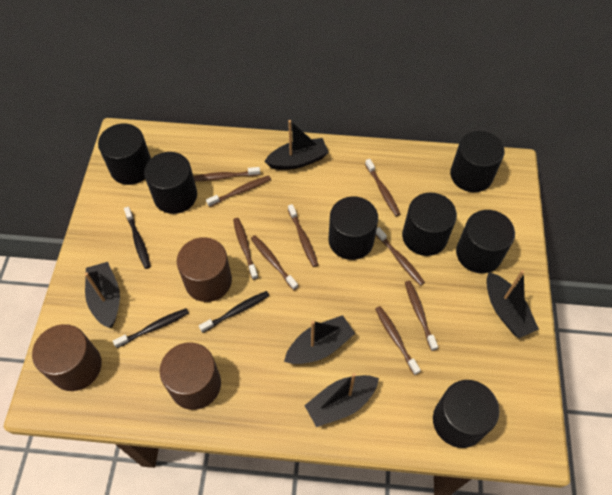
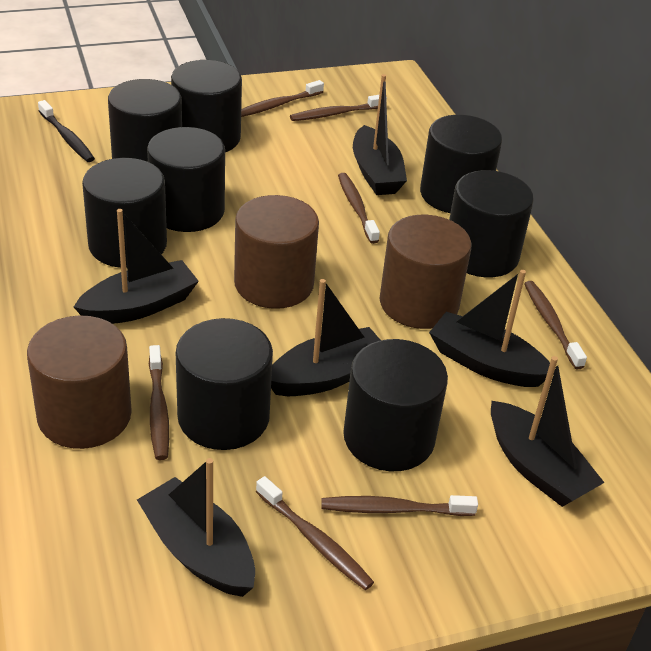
black boat: [85,262,120,328] [264,120,329,170] [284,315,355,364] [304,373,379,427] [486,270,539,338] = 5 -> [74,209,199,324] [137,458,255,597] [271,279,380,396] [353,74,407,195] [429,270,550,387] [491,356,605,507] = 6
black cylinder: [98,124,151,185] [144,152,197,214] [329,196,378,260] [402,193,457,256] [433,380,500,448] [450,131,505,192] [456,210,515,273] = 7 -> [82,158,167,268] [108,79,182,162] [147,127,225,232] [171,60,242,152] [176,318,273,450] [343,339,448,471] [420,115,502,213] [449,170,534,277] = 8
black toothbrush: [113,308,189,348] [124,207,151,269] [199,291,269,333] = 3 -> [38,100,95,162] = 1
brown toothbrush: [193,167,260,181] [206,175,271,207] [233,218,258,280] [251,235,298,290] [288,204,318,267] [365,159,400,216] [375,306,421,375] [376,227,425,286] [405,281,438,351] = 9 -> [149,345,169,460] [241,80,324,117] [256,476,374,590] [290,95,387,121] [321,495,478,516] [338,173,380,244] [524,281,587,370] = 7

